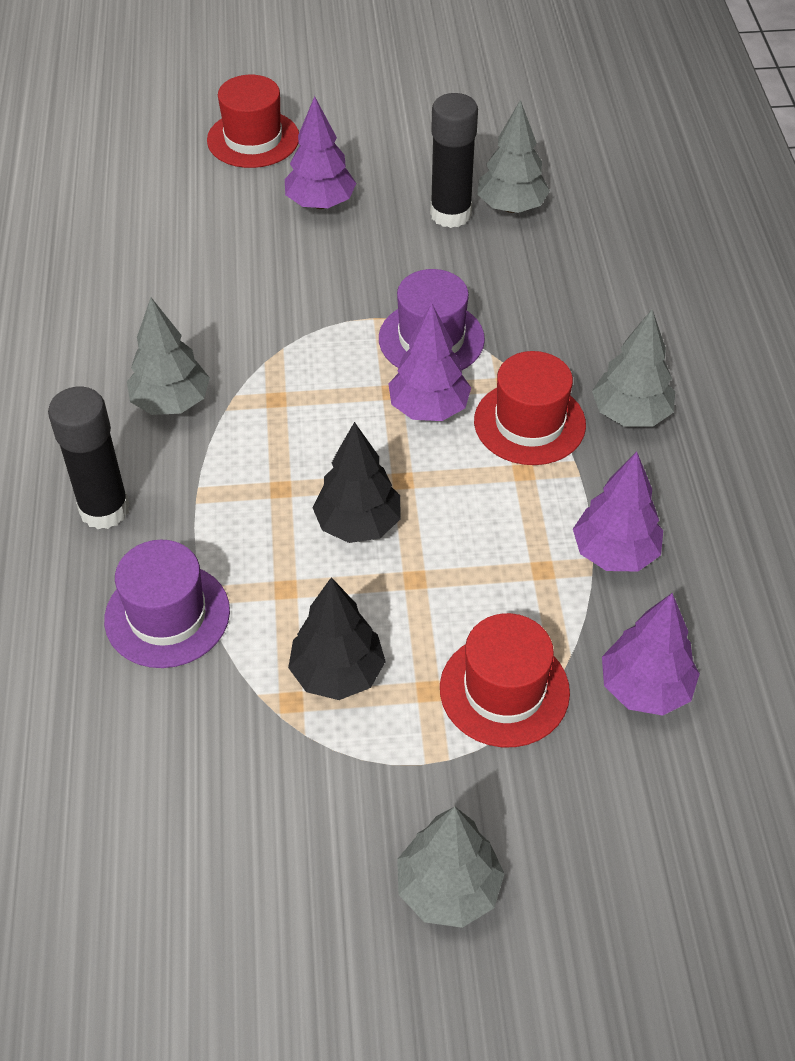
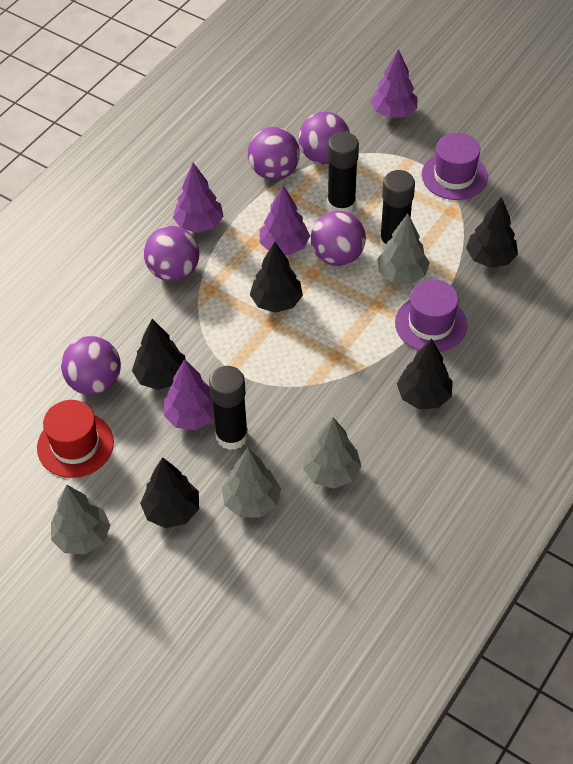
black glue stick: [48,387,130,529] [430,93,478,228] = 2 -> [209,366,248,450] [327,132,359,213] [380,170,415,250] = 3
black tree: [288,577,386,700] [312,422,401,543] = 2 -> [132,319,186,390] [140,457,199,528] [250,242,303,313] [397,338,453,409] [466,197,518,268] = 5
purple ball: none = 0 -> [61,336,121,395] [144,226,199,282] [248,127,300,180] [299,112,350,164] [311,211,366,266] = 5
red hat: [207,75,299,168] [440,613,570,747] [474,351,586,465] = 3 -> [37,400,114,478] = 1

